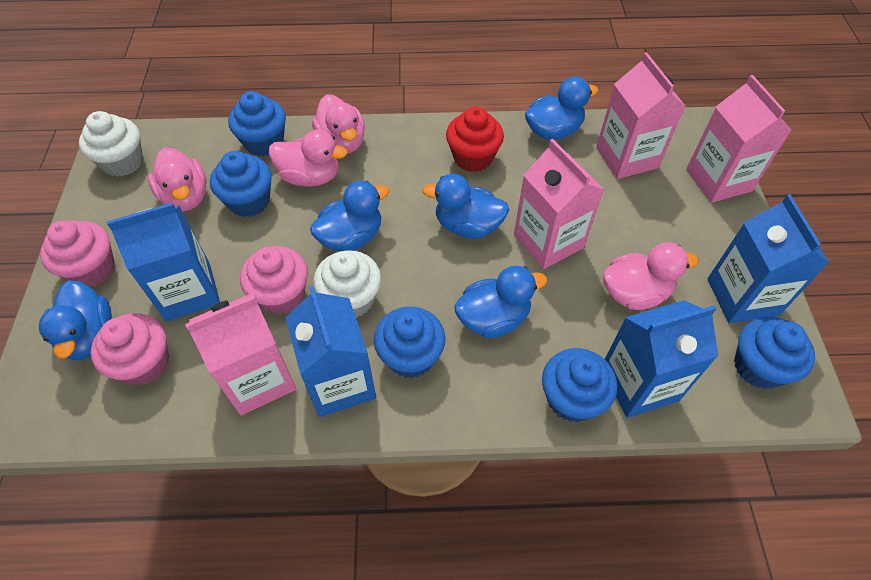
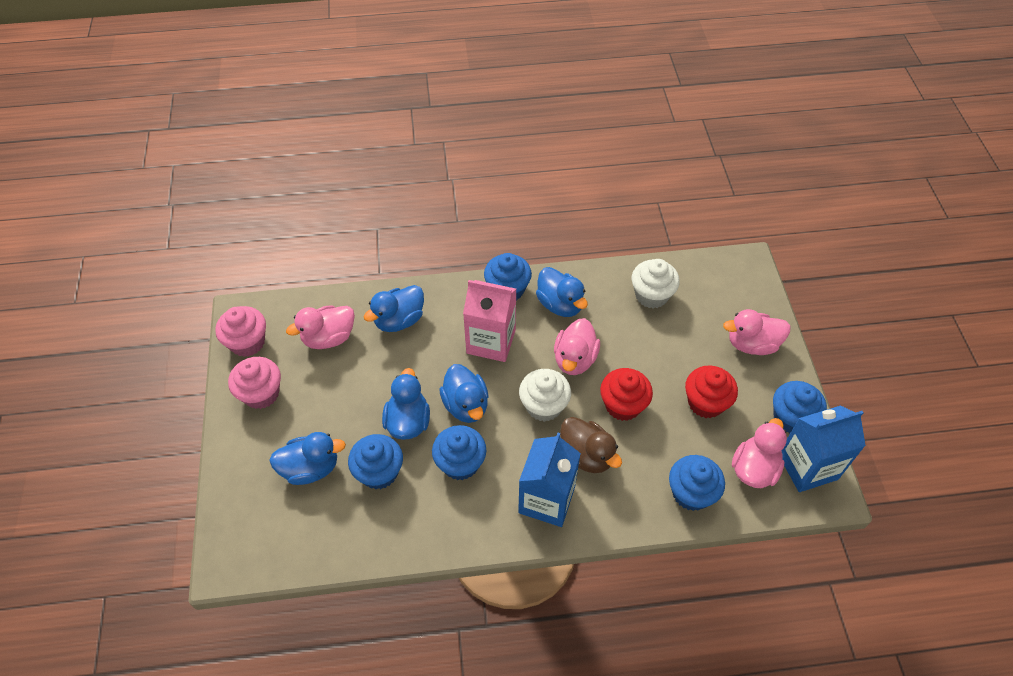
blue carton: [107,203,220,321] [285,286,376,417] [605,300,718,418] [707,195,829,323] = 4 -> [518,433,581,527] [781,405,866,492] = 2
brown duck: none = 0 -> [560,417,622,473] = 1
pink carton: [185,293,296,415] [514,139,604,269] [596,52,685,179] [686,75,791,203] = 4 -> [463,280,516,362] = 1
pink cupcake: [40,220,115,287] [90,313,169,385] [240,246,308,314] = 3 -> [215,306,266,357] [228,357,281,409] = 2
red cupcake: [446,107,504,172] = 1 -> [600,368,653,421] [685,365,738,418] = 2

